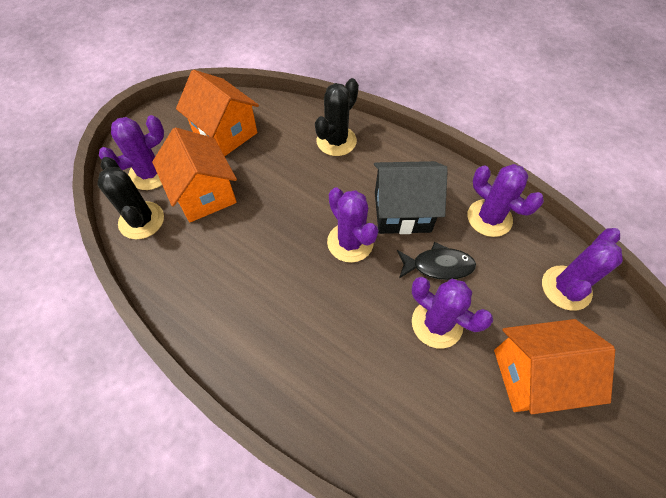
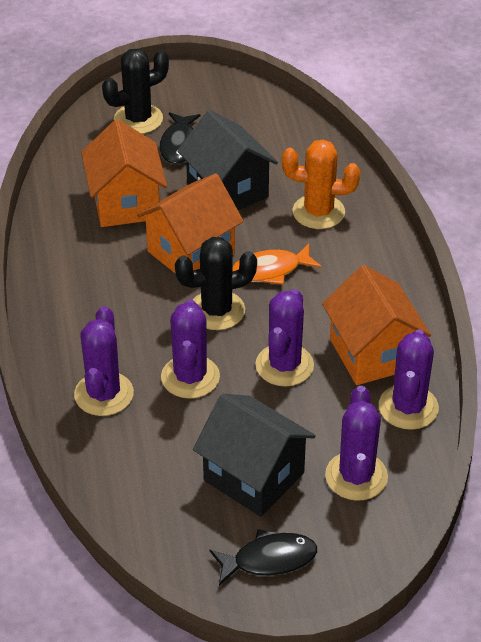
black fish: [397,242,476,280] = 1 -> [160,112,200,164] [210,529,317,586] = 2
black house: [374,161,448,234] = 1 -> [177,110,278,210] [193,394,316,517] = 2
orange cactus: none = 0 -> [282,139,360,229] = 1
orange fish: none = 0 -> [232,244,322,285] = 1

